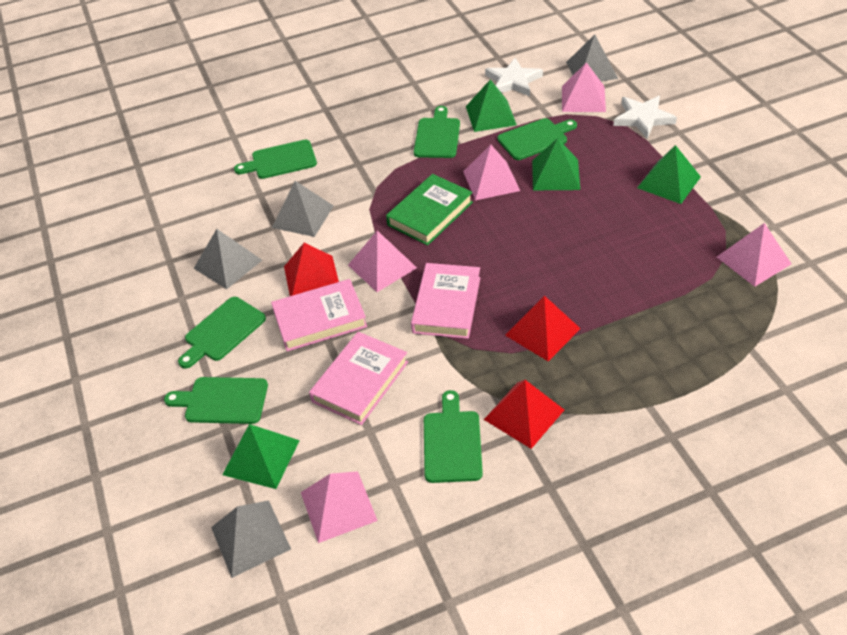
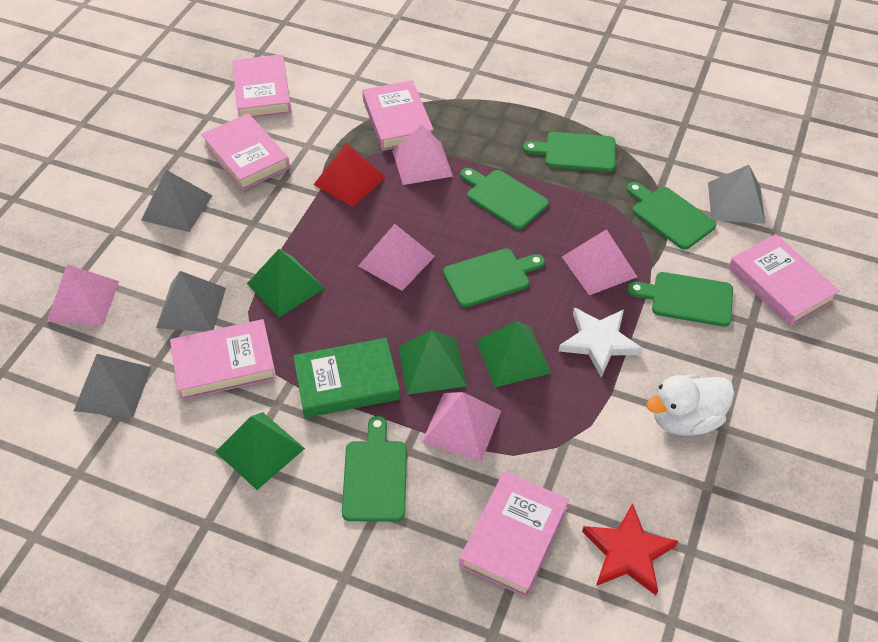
pink book: [271,279,367,351] [309,332,408,425] [411,263,480,339] = 3 -> [170,319,277,400] [201,113,290,191] [232,54,292,118] [362,80,434,151] [459,472,569,597] [729,234,840,327] = 6
red pyramid: [284,243,339,296] [484,380,564,449] [505,296,581,361] = 3 -> [313,143,386,207] = 1
red star: none = 0 -> [582,503,678,595] = 1
white duck: none = 0 -> [646,374,734,436] = 1
white star: [485,58,543,96] [613,96,677,138] = 2 -> [559,307,643,377] = 1

